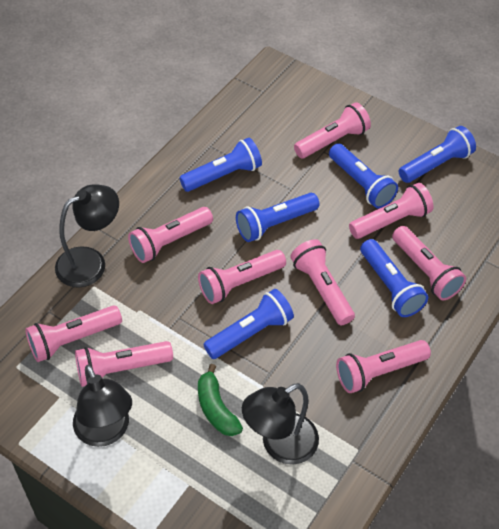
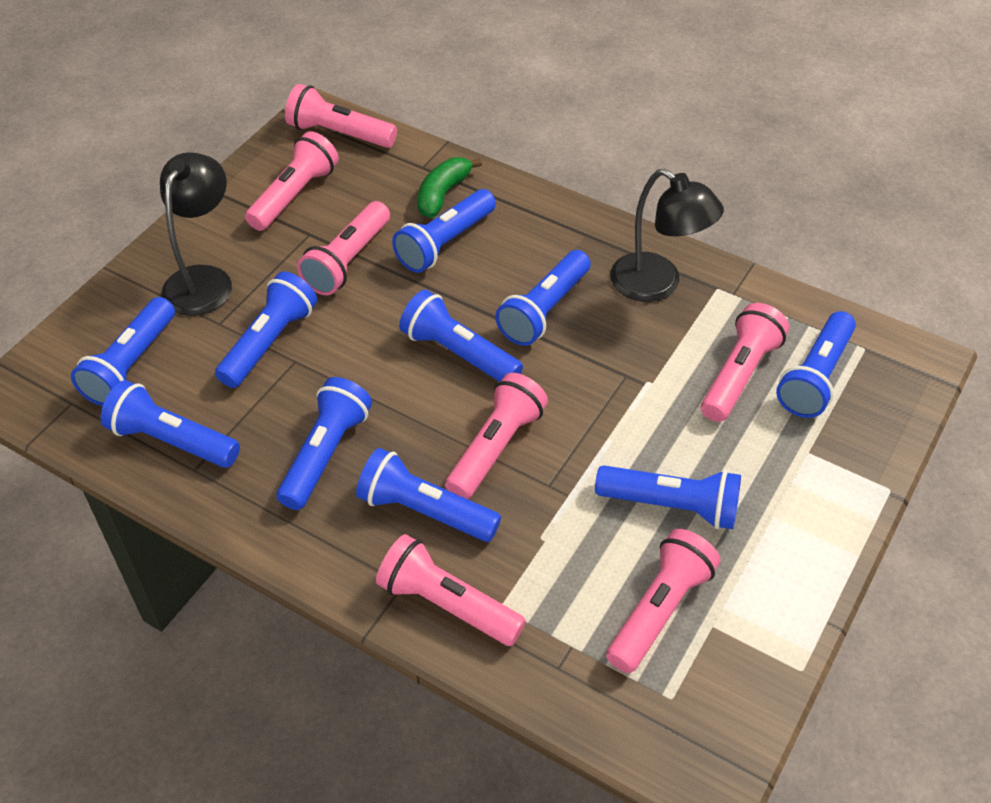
black lamp: [55,184,119,288] [73,364,132,447] [242,383,319,465] = 3 -> [160,152,232,316] [610,168,724,302] = 2
blue flashlight: [179,138,262,192] [203,289,294,359] [236,193,319,242] [329,144,398,208] [360,239,428,317] [399,126,476,183] = 6 -> [71,297,175,406] [101,380,240,468] [215,271,317,388] [276,377,372,510] [356,448,501,542] [392,189,496,273] [399,290,523,382] [495,250,591,346] [595,465,741,529] [776,311,856,418] = 10
pink flashlight: [25,305,122,362] [75,341,173,387] [128,207,213,263] [198,250,286,304] [290,239,355,325] [294,102,371,158] [336,340,431,393] [349,183,434,239] [392,226,466,300] = 9 -> [245,131,339,231] [285,84,397,148] [297,201,390,295] [376,534,526,646] [445,373,548,499] [606,529,720,673] [701,303,789,422] = 7

